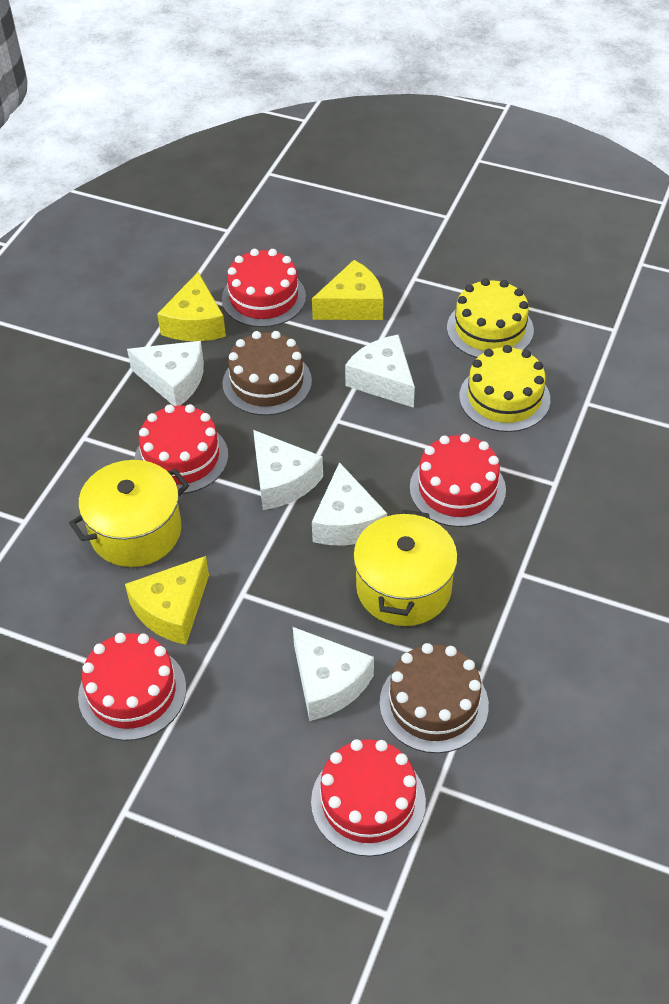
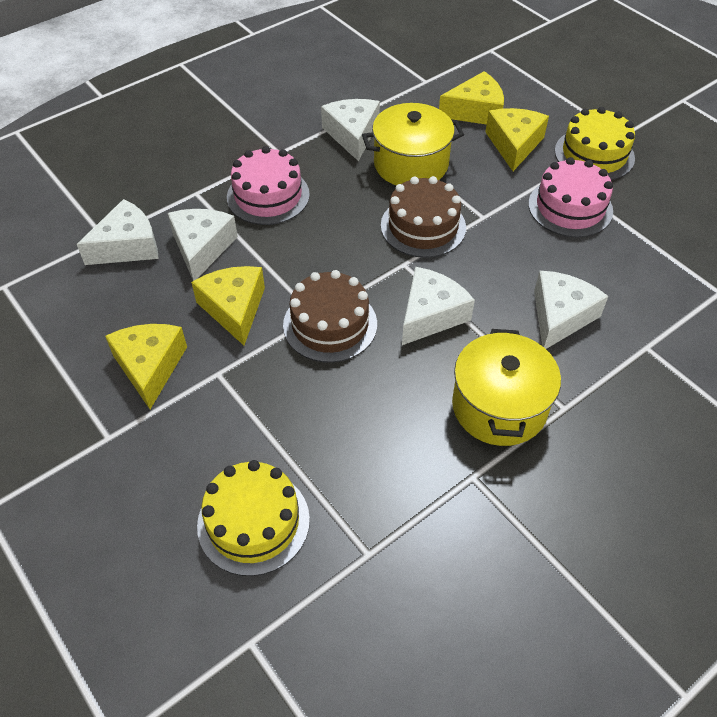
pink cake: none = 0 -> [227,146,310,225] [528,157,613,237] = 2
red cake: [78,633,186,741] [135,404,228,494] [222,249,306,327] [311,739,426,857] [410,434,506,527] = 5 -> none = 0
yellow cheese: [125,556,209,645] [157,272,226,341] [312,260,383,320] = 3 -> [105,324,187,409] [191,266,265,345] [439,71,504,125] [485,108,549,171] = 4

